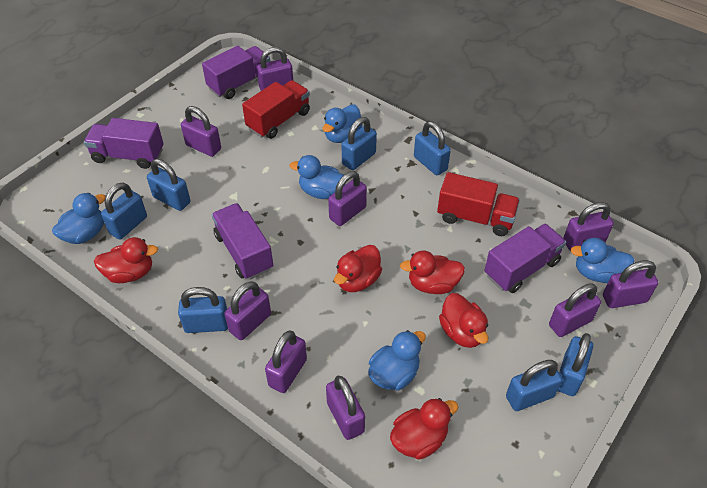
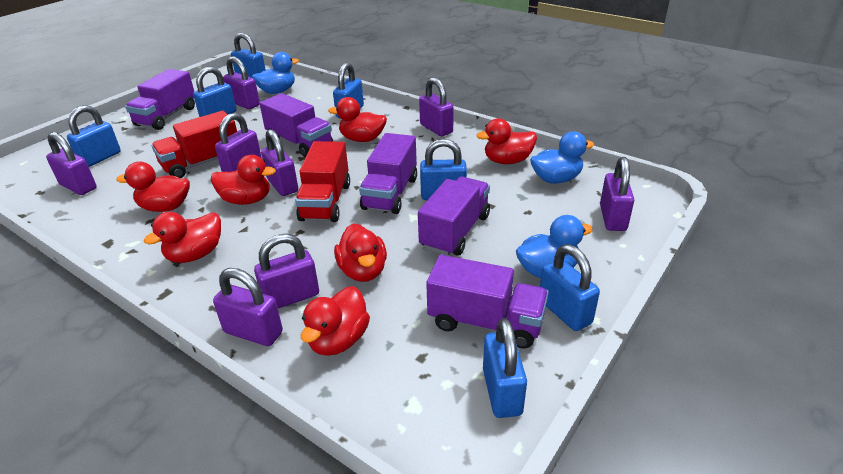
blue duck: [52,193,105,244] [290,155,346,199] [323,105,363,143] [368,330,426,390] [570,238,635,283] = 5 -> [252,52,299,94] [516,215,593,278] [530,131,594,184] = 3
purple padlock: [181,106,221,157] [224,281,271,340] [257,47,293,91] [265,331,307,393] [326,376,365,440] [328,171,367,226] [549,284,601,337] [563,202,614,250] [603,260,658,308] = 9 -> [46,132,97,195] [213,268,283,346] [215,113,262,172] [223,56,260,109] [254,234,319,308] [261,129,298,196] [419,77,453,136] [600,157,634,231] = 8
purple truck: [84,118,164,169] [202,46,270,99] [211,203,273,280] [485,224,566,293] = 4 -> [125,69,195,130] [260,93,333,158] [359,133,417,214] [418,177,490,256] [426,255,549,349] = 5
red duck: [94,237,158,283] [334,245,382,292] [390,398,458,460] [400,250,465,294] [439,293,489,348] = 5 -> [116,162,190,212] [144,212,221,263] [211,155,276,205] [301,286,370,356] [328,97,387,142] [334,223,387,282] [476,118,537,164] = 7

